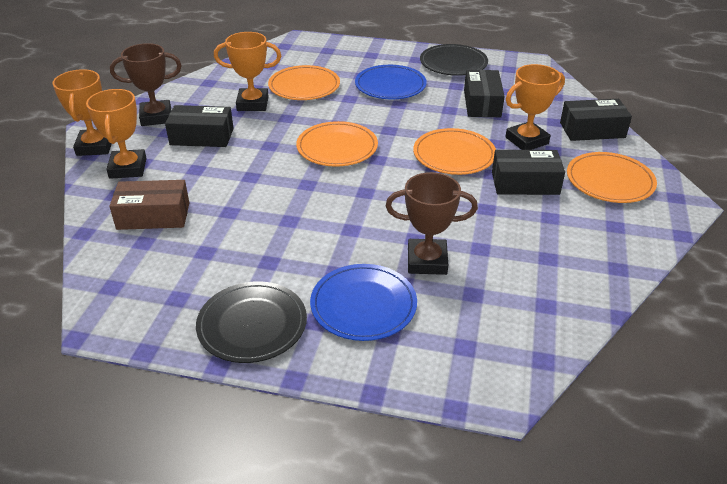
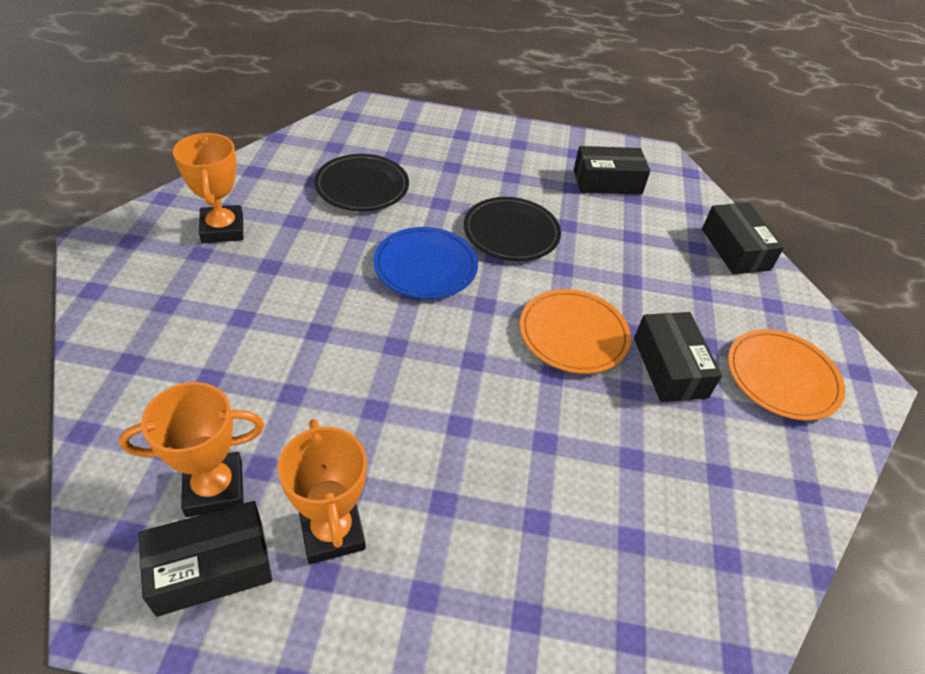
blue plate: [310,264,417,341] [355,65,427,100] = 2 -> [373,227,478,299] = 1
brown box: [109,180,189,230] = 1 -> none = 0
brown trophy: [110,43,182,126] [386,172,478,275] = 2 -> none = 0
orange plate: [268,65,340,100] [296,121,378,167] [413,128,496,175] [567,152,657,203] = 4 -> [520,289,631,374] [728,329,845,421] = 2
orange trophy: [52,69,112,156] [86,89,147,179] [214,32,281,111] [505,64,565,150] = 4 -> [119,382,264,517] [173,133,243,243] [278,419,367,564] = 3

